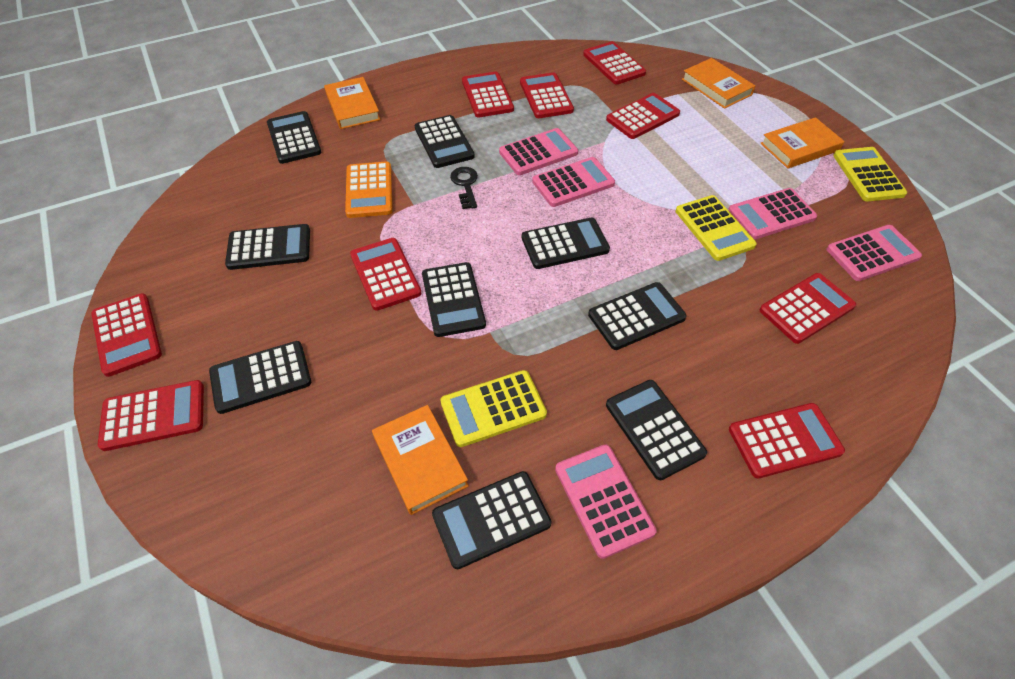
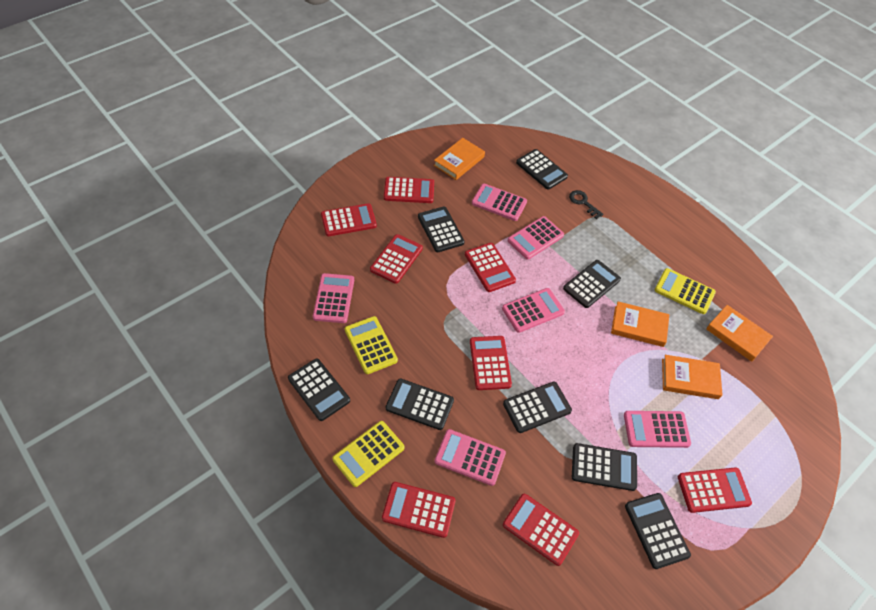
black calculator: [209,341,311,414] [225,224,310,270] [267,111,321,164] [415,115,475,168] [422,262,486,337] [432,471,551,569] [522,218,610,269] [588,282,687,350] [606,380,707,480] = 9 -> [288,358,350,421] [386,378,454,430] [418,207,465,252] [503,382,572,433] [516,149,568,189] [563,260,621,308] [572,443,637,491] [625,493,691,569] = 8
orange calculator: [345,161,393,218] = 1 -> none = 0
pink calculator: [499,128,578,175] [532,157,615,207] [555,444,657,559] [728,188,817,240] [827,225,922,281] = 5 -> [313,273,354,323] [435,429,506,486] [472,184,527,221] [502,288,565,333] [508,216,564,259] [624,411,691,448] = 6
red calculator: [91,293,162,377] [98,380,204,451] [350,238,422,311] [462,72,514,118] [520,72,574,118] [583,41,646,85] [606,93,680,139] [729,403,845,478] [760,273,856,344] = 9 -> [321,203,377,236] [370,234,423,284] [382,482,455,538] [384,177,434,203] [465,243,516,292] [470,336,512,390] [503,494,579,566] [678,467,752,513] = 8

